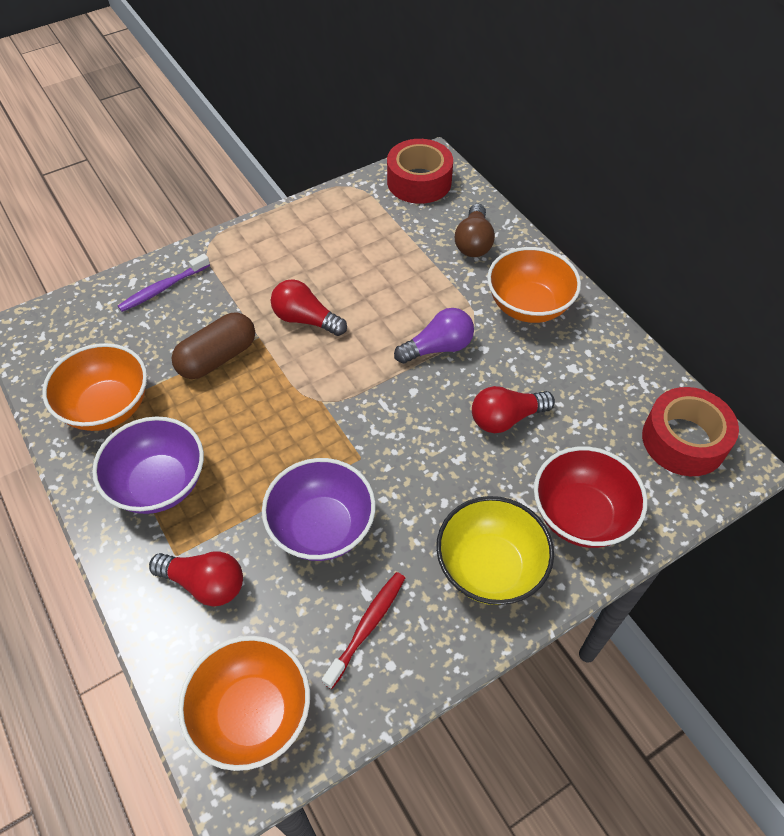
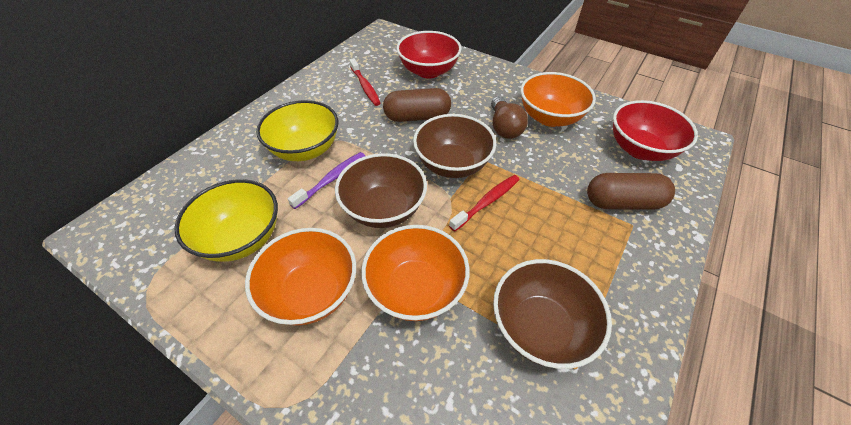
brown bowl: none = 0 -> [335,153,427,228] [413,114,496,178] [493,259,612,369] = 3
brown capsule: [171,312,255,379] = 1 -> [383,88,451,122] [587,173,675,210] = 2
purple bowl: [92,416,204,514] [262,458,376,561] = 2 -> none = 0
purple light bulb: [394,308,474,364] = 1 -> none = 0
red bowl: [534,446,647,548] = 1 -> [397,31,462,79] [613,100,698,161] = 2
red light bulb: [149,551,243,607] [271,279,347,336] [472,386,555,433] = 3 -> none = 0
red tape: [387,139,453,204] [642,387,739,476] = 2 -> none = 0
red toothbrush: [322,572,405,689] = 1 -> [349,58,381,106] [449,175,520,231] = 2
yellow bowl: [436,496,554,605] = 1 -> [174,179,278,262] [256,100,338,161] = 2

